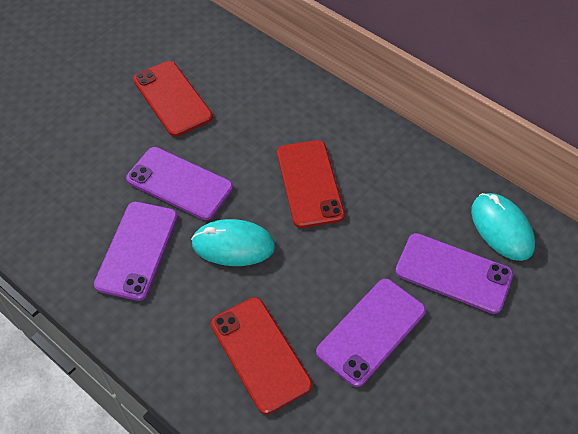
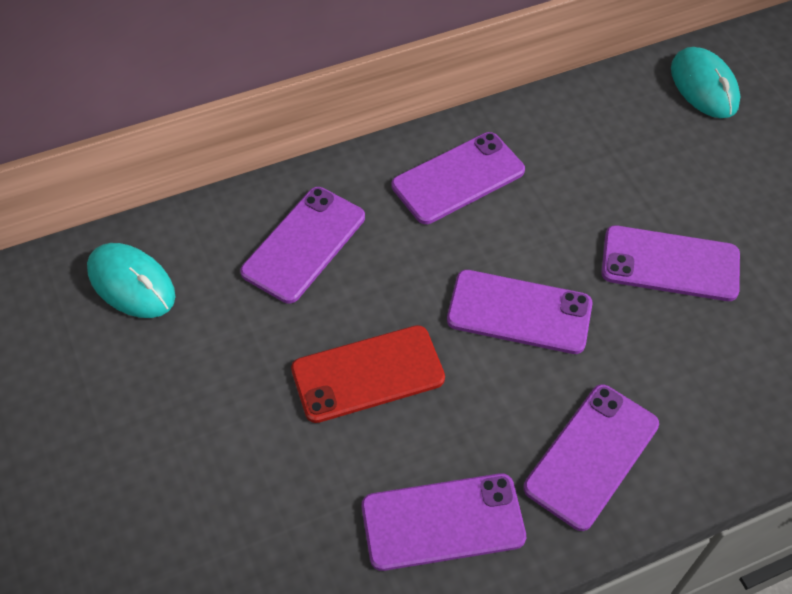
purple phone: [94,202,178,301] [126,147,233,220] [316,279,426,387] [395,233,513,314] = 4 -> [240,187,365,304] [362,473,526,571] [392,132,525,224] [447,270,593,354] [523,384,659,531] [601,225,740,301] = 6
red phone: [133,61,213,137] [211,297,312,414] [277,140,345,228] = 3 -> [291,325,445,423] = 1

